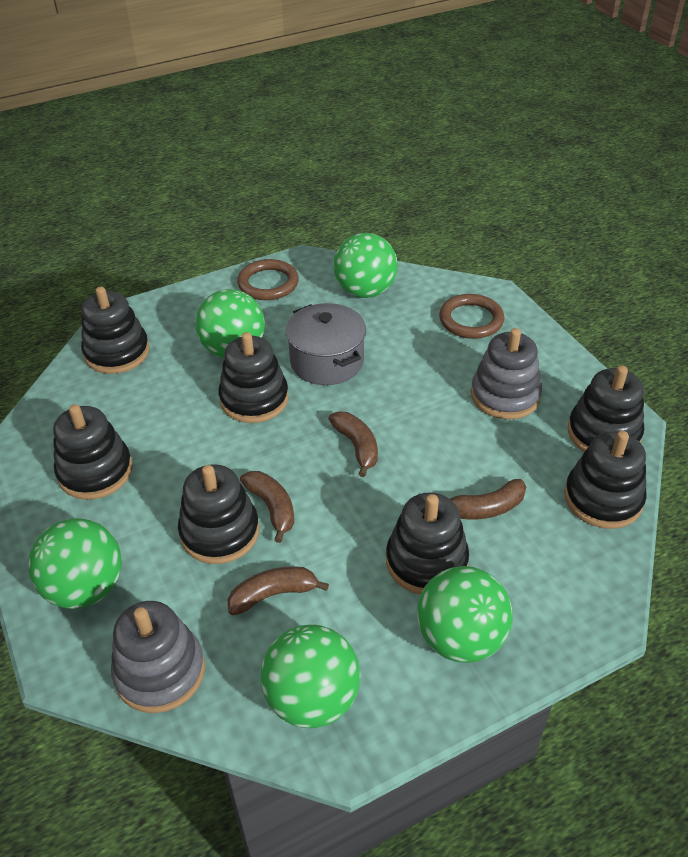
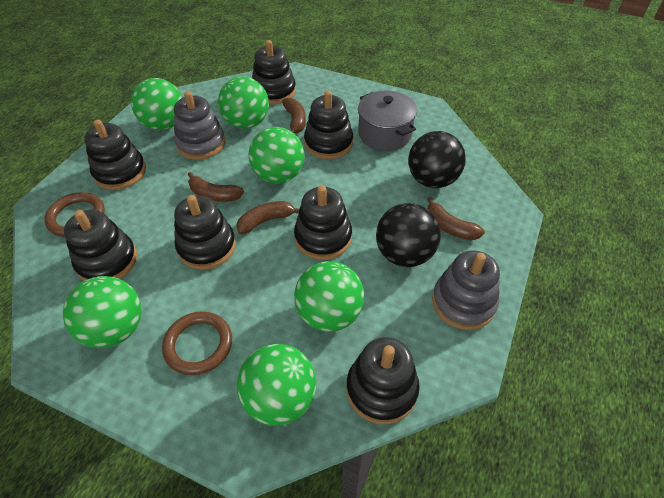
black ball: none = 0 -> [376,203,441,267] [408,131,466,188] = 2
green ball: [28,518,122,609] [195,289,265,358] [261,625,360,728] [333,233,398,298] [417,566,513,663] = 5 -> [63,276,142,348] [131,78,183,130] [218,76,269,129] [237,344,316,426] [249,127,305,184] [294,261,364,332] = 6

